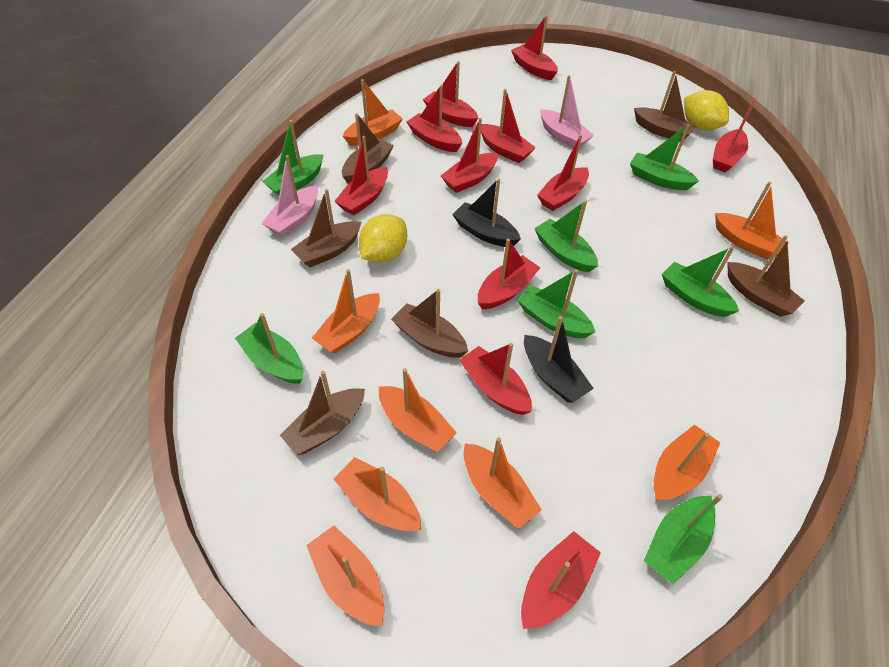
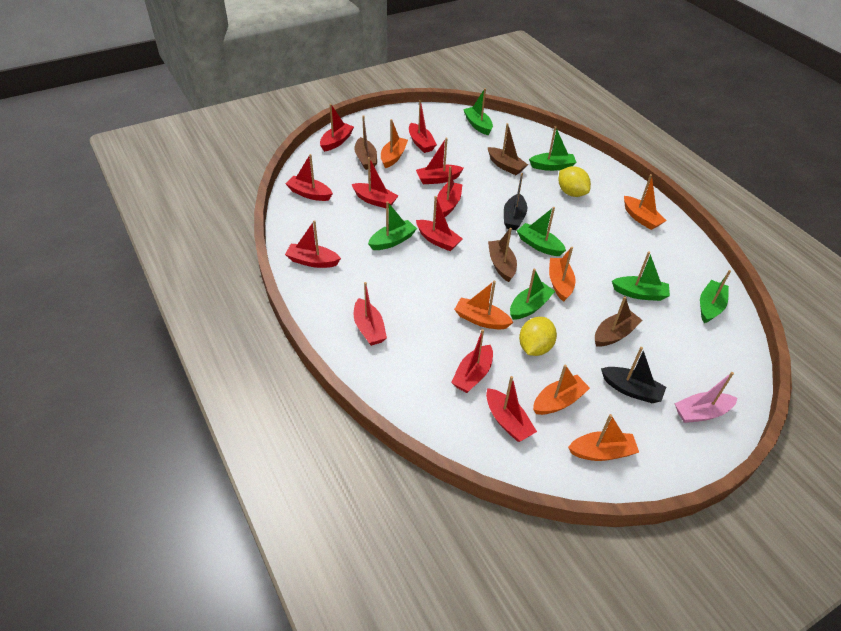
brown boat: [280,371,365,455] [291,189,361,267] [342,113,394,184] [391,289,468,358] [634,71,697,142] [727,235,805,317] = 6 -> [354,115,377,170] [488,123,528,175] [488,228,517,282] [595,296,642,347] = 4
orange boat: [306,525,384,626] [312,269,380,354] [334,457,421,531] [343,79,403,145] [379,368,457,453] [464,437,542,529] [654,425,720,501] [715,182,789,260] = 8 -> [381,119,408,168] [454,281,514,329] [533,365,590,415] [549,247,576,302] [568,414,639,461] [624,174,667,230] = 6
pink boat: [261,155,318,237] [540,75,594,148] = 2 -> [674,372,737,423] = 1

